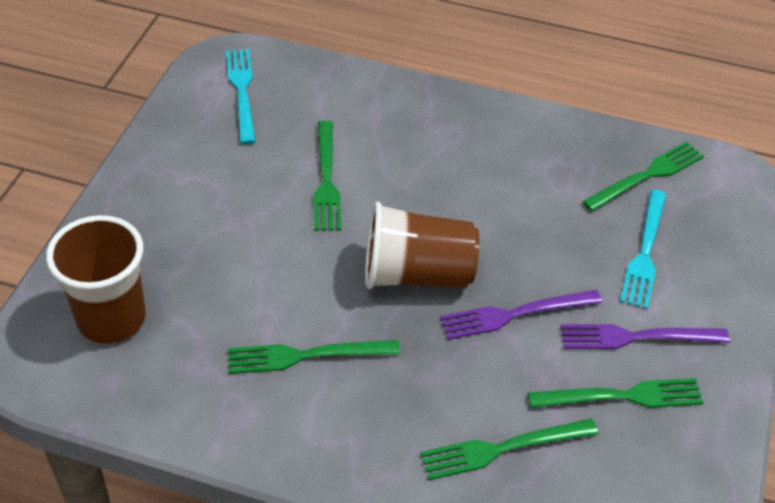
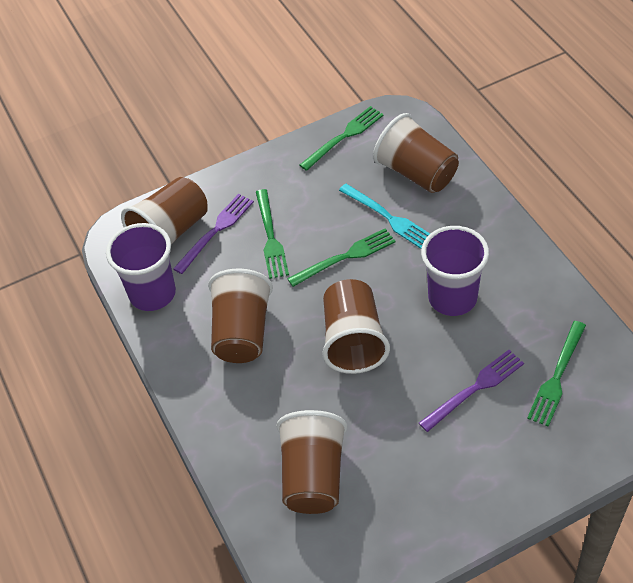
brown cup: [46,215,146,344] [365,202,480,289] = 2 -> [121,177,208,245] [208,269,273,363] [276,410,347,514] [322,279,390,374] [373,113,459,193] = 5
green fork: [228,340,400,374] [314,120,341,231] [420,419,598,480] [528,378,704,408] [582,141,704,211] = 5 -> [256,189,289,279] [287,228,396,287] [299,106,384,171] [527,321,586,427] = 4
purple cup: none = 0 -> [106,223,176,311] [421,226,489,316] = 2
turquoise fork: [226,49,256,144] [620,190,666,309] = 2 -> [339,184,430,249] = 1

